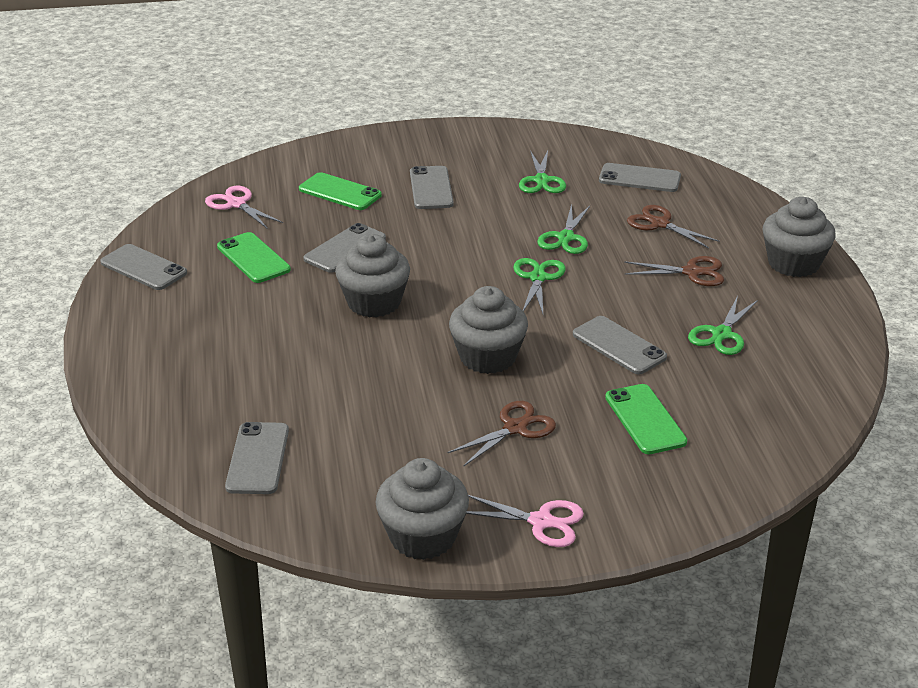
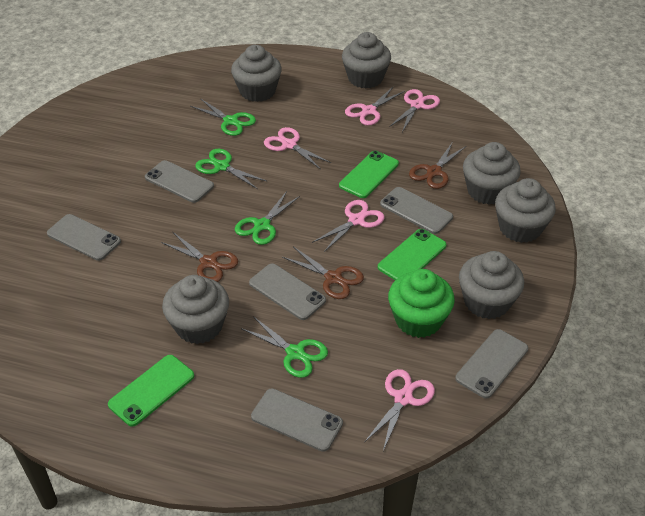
green cupcake: none = 0 -> [388,269,455,338] = 1
grey cupcake: [335,234,410,317] [376,458,469,560] [449,286,528,374] [763,197,836,277] = 4 -> [162,275,229,344] [231,45,282,102] [342,32,391,88] [459,251,524,319] [463,142,521,205] [495,178,556,243] = 6
pink scissors: [205,185,283,229] [466,495,584,547] = 2 -> [264,127,331,170] [312,200,384,252] [345,87,405,125] [365,369,435,451] [389,89,440,132] = 5

